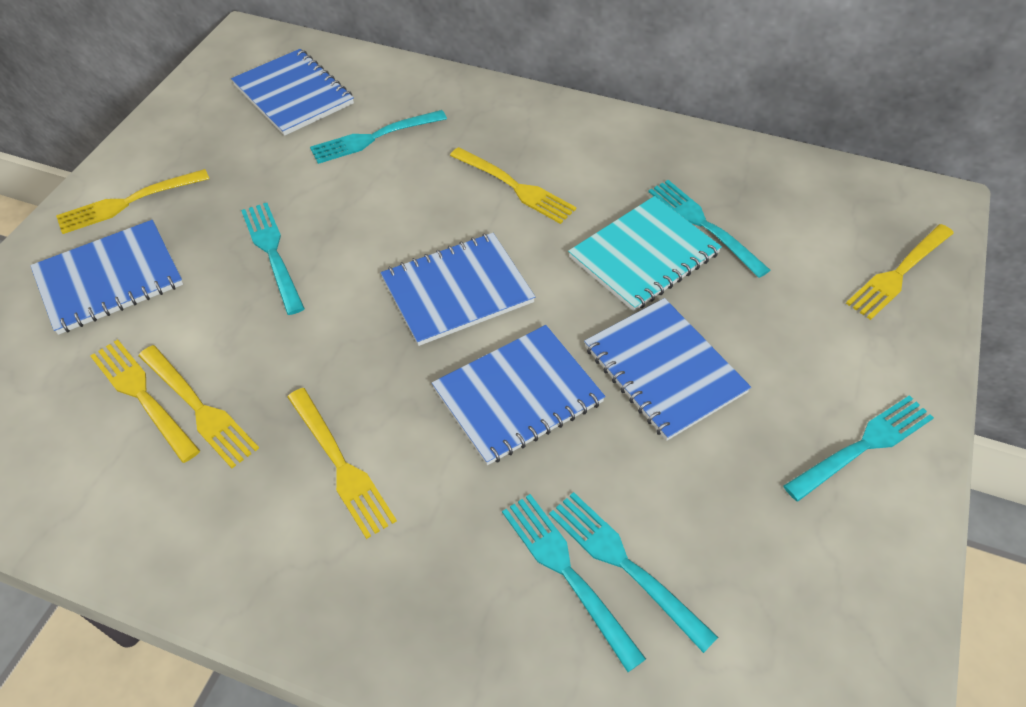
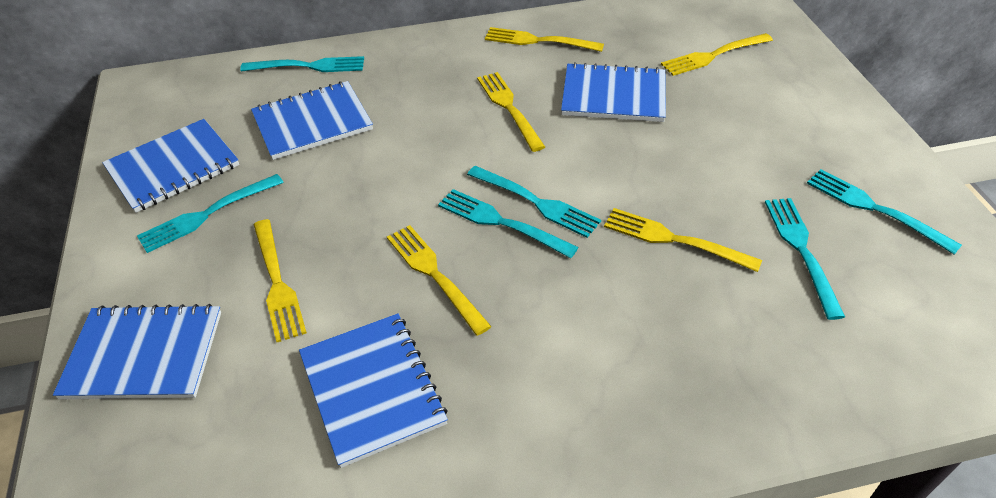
turquoise notebook: [568,196,722,311] = 1 -> none = 0

